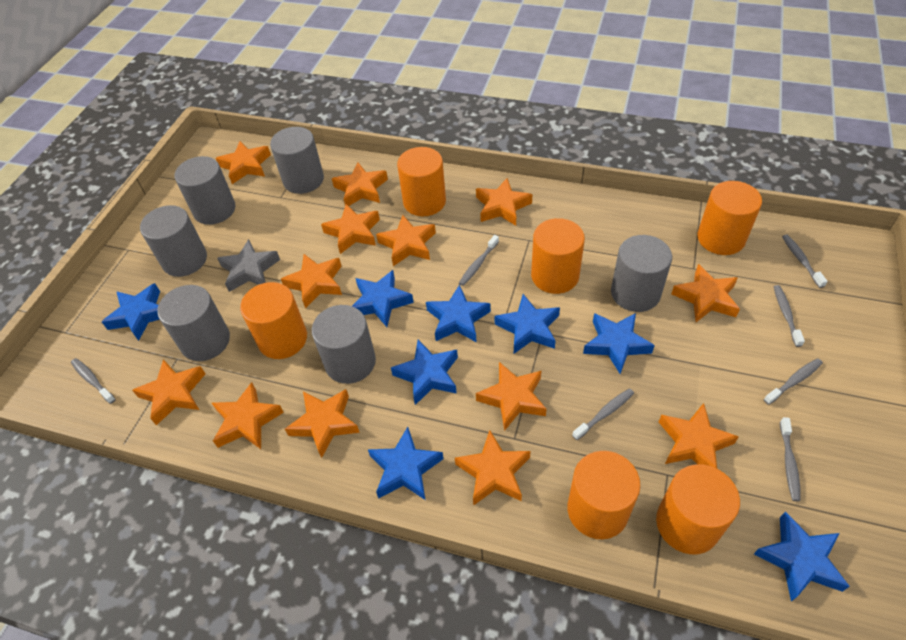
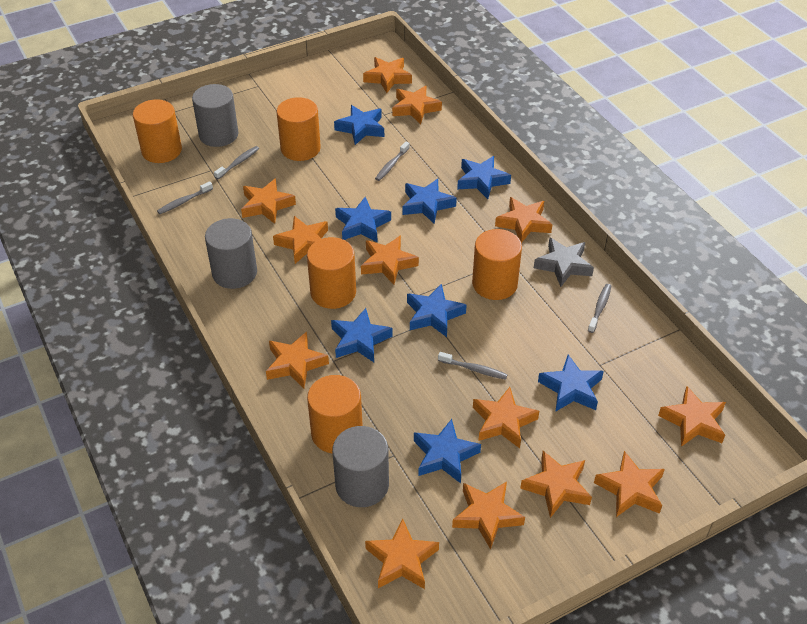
grey cylinder: [140,205,207,277] [157,285,230,361] [174,156,236,225] [270,127,324,194] [312,305,376,384] [611,235,672,312] = 6 -> [192,84,238,147] [205,218,257,289] [332,426,389,507] = 3
grey toothbrush: [71,358,116,404] [459,235,499,286] [572,388,634,440] [763,358,823,405] [773,285,805,347] [780,417,801,501] [782,235,828,288] = 7 -> [157,181,213,214] [214,146,259,179] [375,141,410,181] [438,352,508,379] [588,284,611,333] = 5
orange cylinder: [240,282,307,359] [397,147,446,216] [531,218,585,294] [567,451,641,539] [656,464,740,554] [697,181,762,255] = 6 -> [133,99,182,163] [277,97,321,161] [307,237,356,309] [307,375,363,454] [472,229,522,300] = 5

